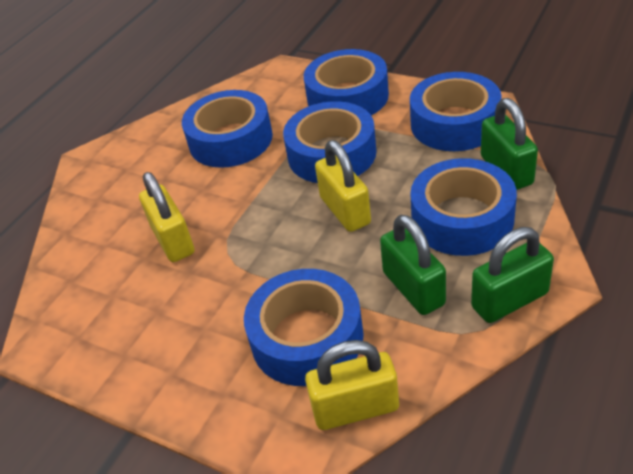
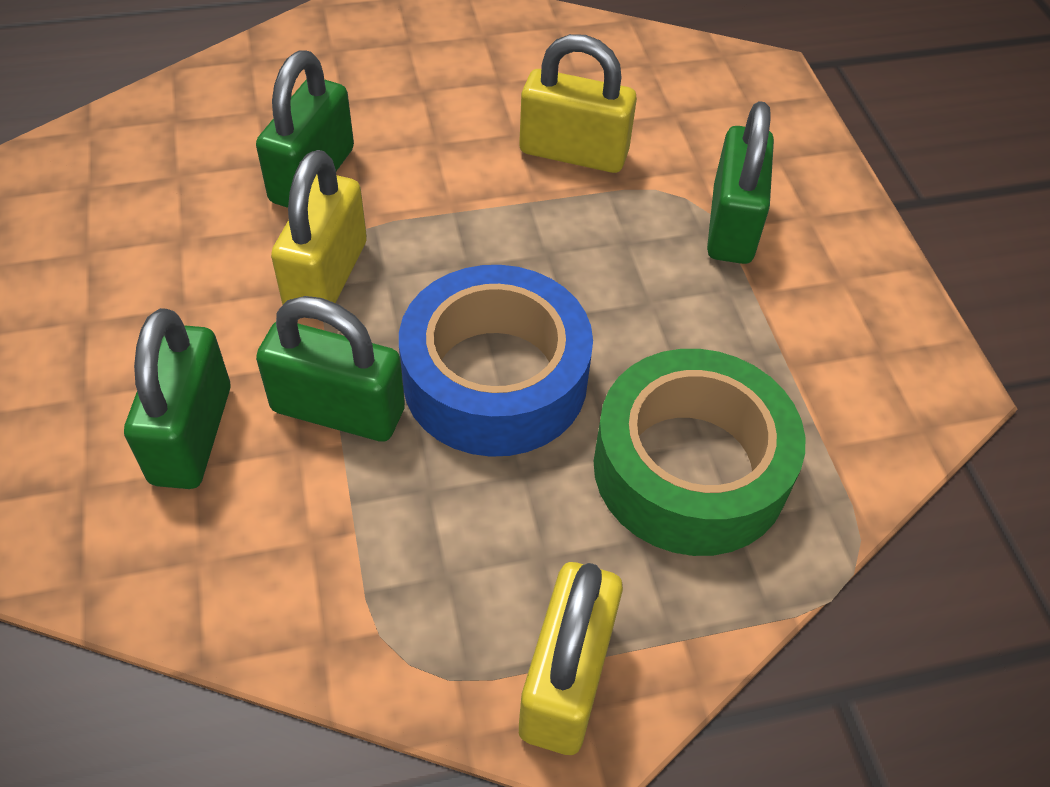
blue tape: [182,90,273,168] [244,269,364,386] [283,101,377,183] [304,49,389,115] [410,72,502,151] [410,158,517,256] = 6 -> [399,265,593,457] = 1
green padlock: [380,215,446,315] [471,227,554,323] [481,98,538,190] = 3 -> [124,308,231,489] [256,51,354,208] [256,296,405,442] [707,101,774,264] = 4
green tape: none = 0 -> [594,349,805,556] = 1

